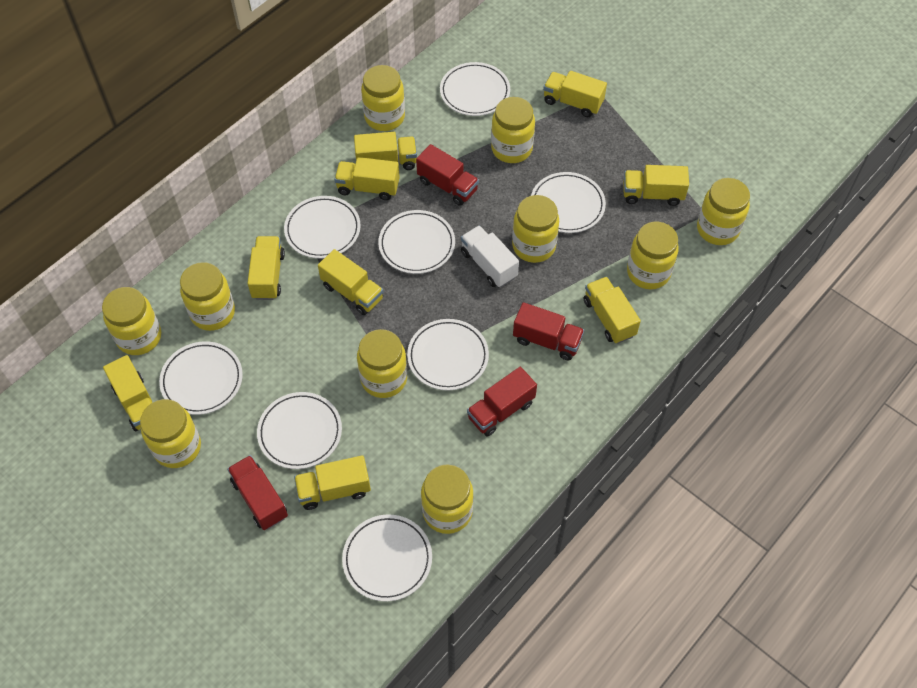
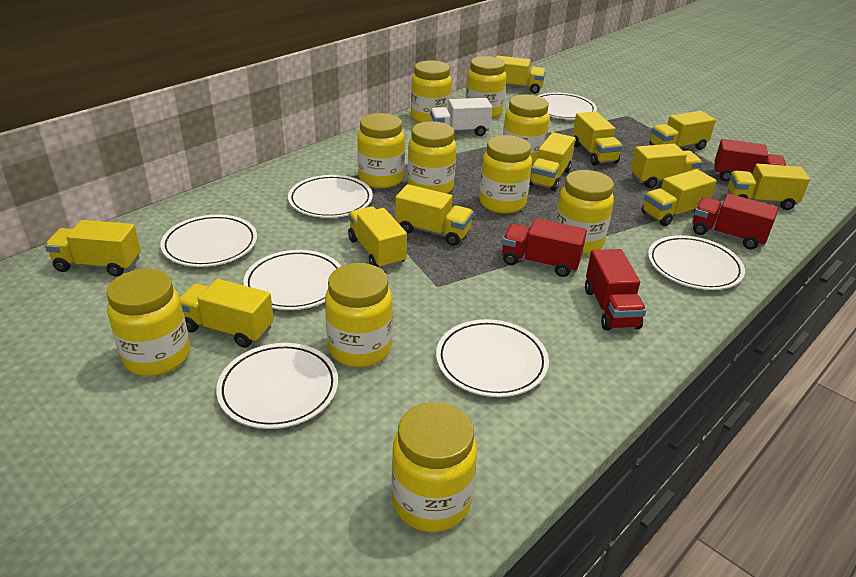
white plate: [159,341,243,415] [257,392,342,469] [284,196,361,259] [342,514,432,602] [378,210,455,274] [407,319,489,390] [440,62,510,116] [531,172,606,233] = 8 -> [160,214,257,267] [216,343,338,429] [243,250,341,310] [288,175,373,218] [436,319,549,397] [537,92,597,120] [648,235,745,290] = 7
yellow truck: [103,355,152,431] [247,236,285,300] [294,455,371,510] [318,249,383,315] [334,157,400,200] [354,132,417,170] [543,71,607,117] [584,277,641,344] [623,165,689,206] = 9 -> [45,220,141,277] [180,279,274,348] [348,206,407,269] [395,184,473,246] [496,56,546,94] [529,132,575,191] [573,111,623,166] [631,144,702,188] [642,169,717,226] [650,111,716,150] [728,164,810,210] = 11

